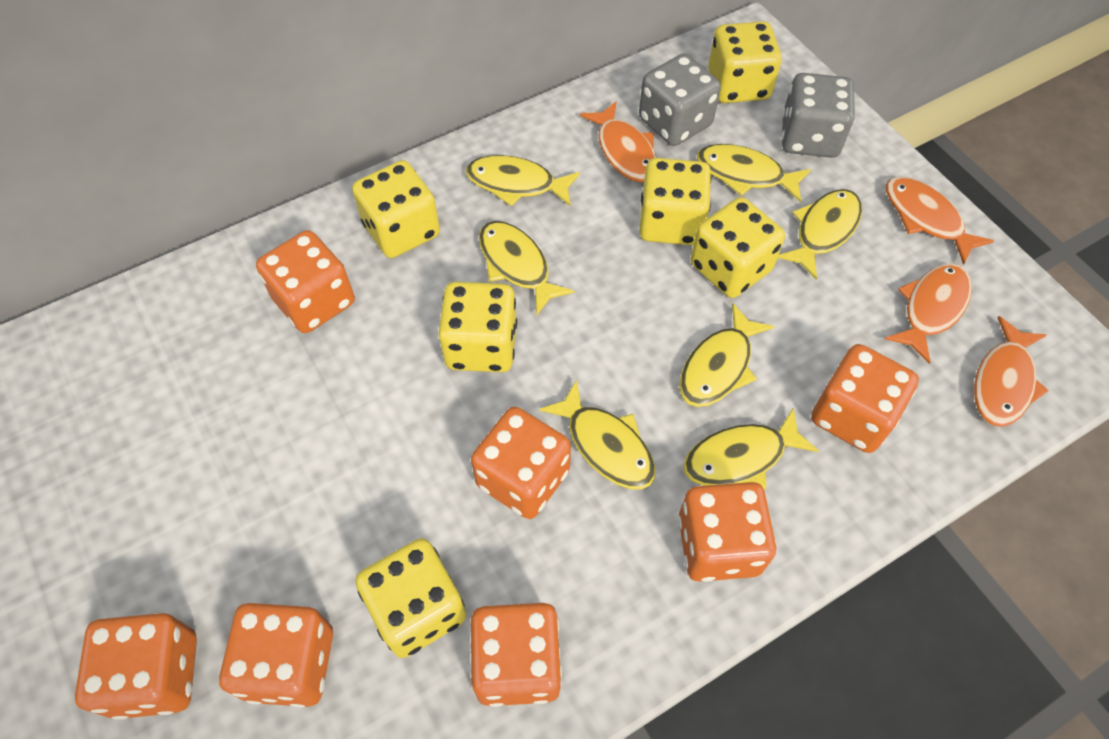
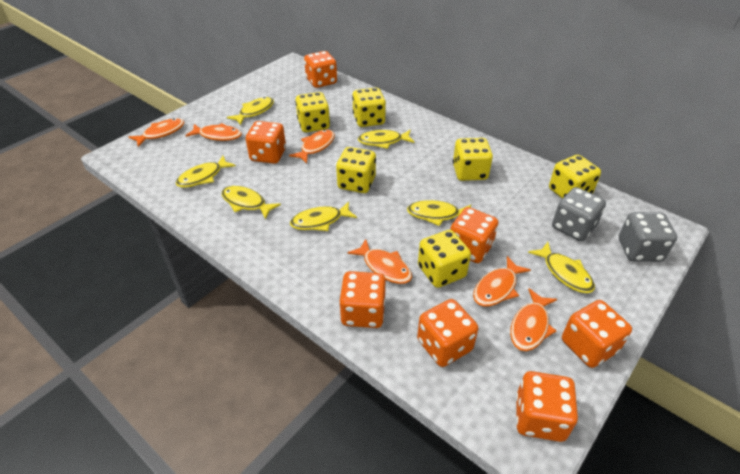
orange fish: [580,101,656,183] [885,263,972,364] [886,176,994,265] [974,316,1049,427] = 4 -> [129,118,184,147] [185,123,242,141] [289,129,335,163] [347,239,412,284] [473,256,531,306] [510,288,557,351] = 6

